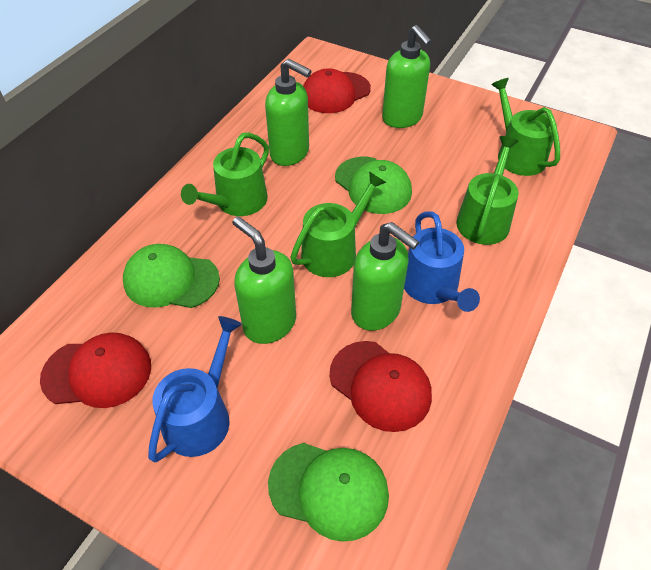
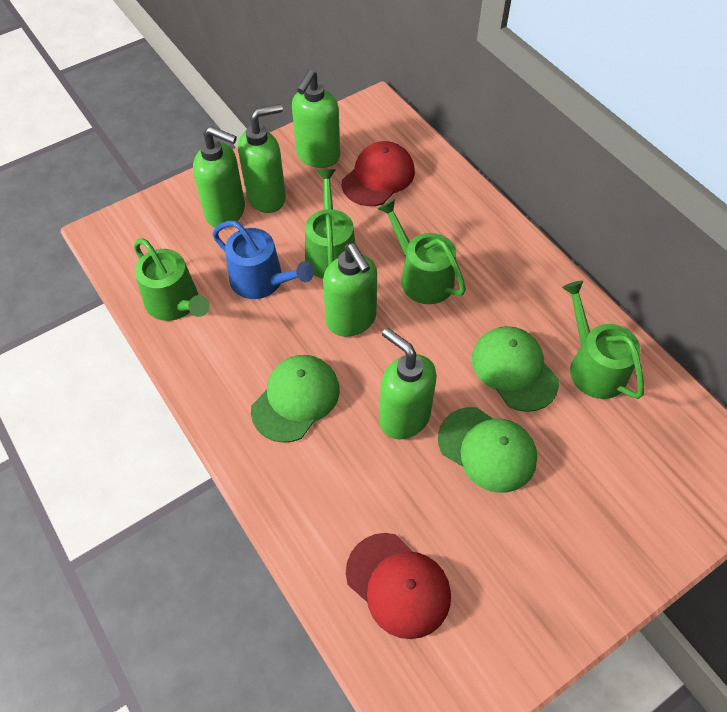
blue watering can: [148,316,242,462] [404,211,480,312] = 2 -> [212,221,314,299] = 1
green soap dispenser: [232,216,296,344] [265,59,311,166] [351,222,419,331] [382,25,432,128] = 4 -> [193,126,245,228] [238,104,286,213] [292,70,340,168] [323,243,377,337] [379,328,437,439] = 5
red cap: [40,332,151,408] [303,68,371,113] [330,341,432,432] = 3 -> [342,141,415,206] [346,533,451,639] = 2

